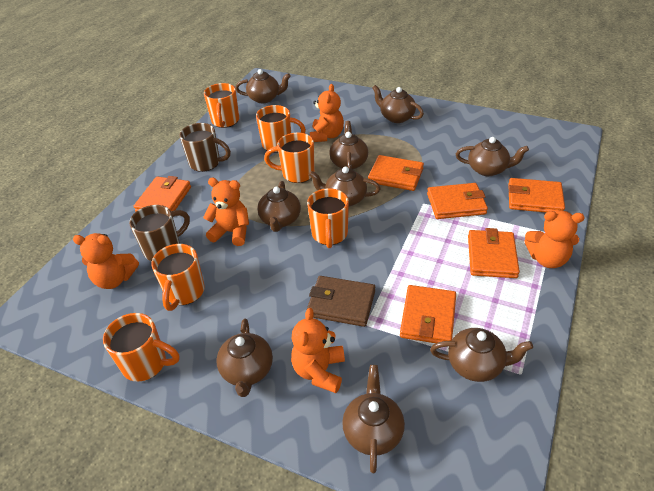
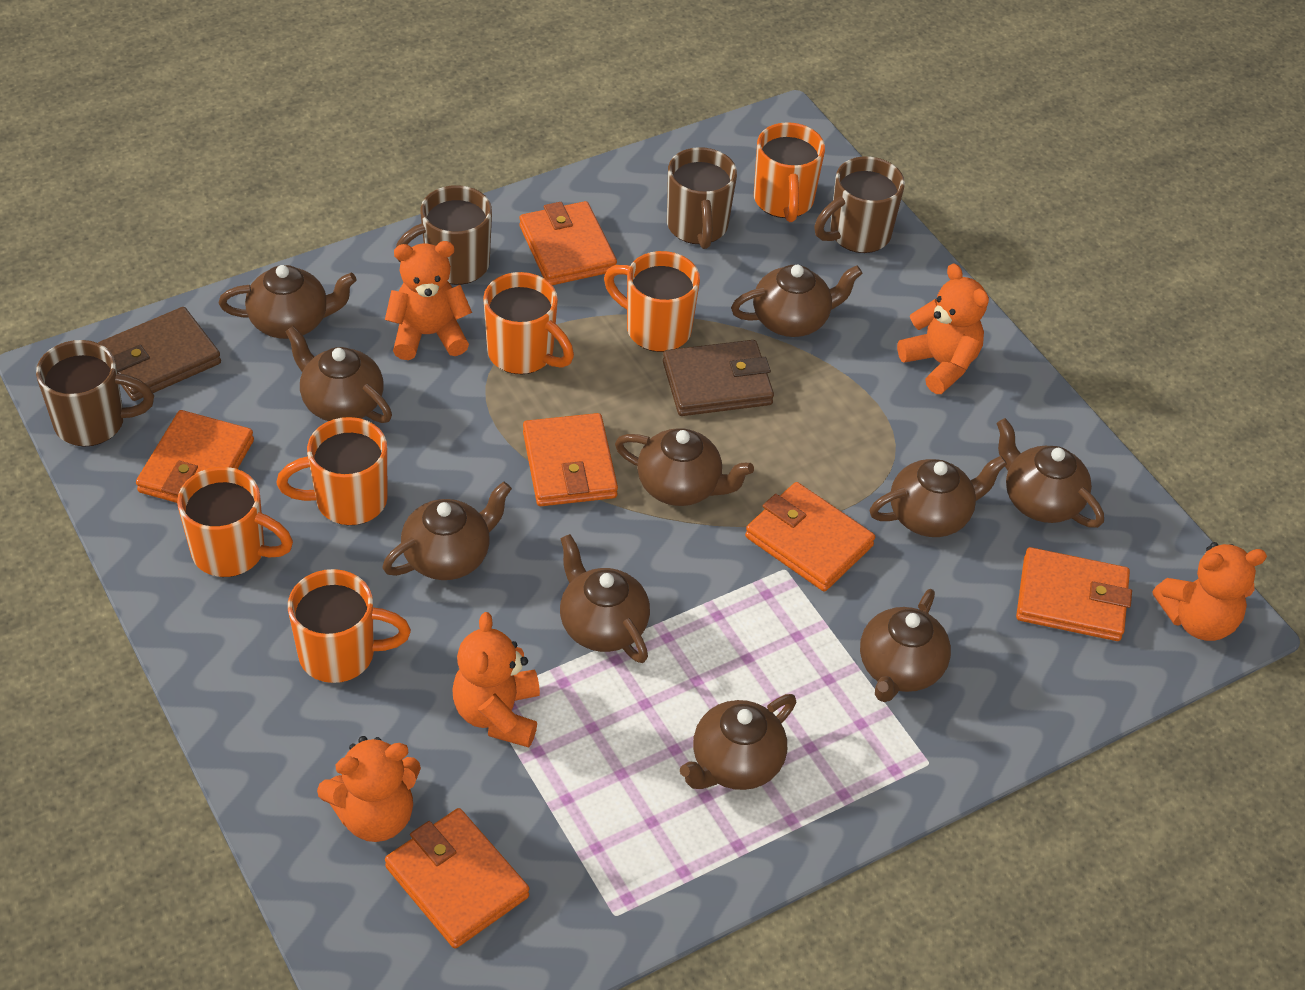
brown mug: [129,205,190,261] [179,123,231,172] = 2 -> [36,340,154,447] [396,185,492,285] [667,147,737,249] [814,156,905,253] = 4
brown teapot: [216,318,273,397] [235,69,291,103] [257,181,301,232] [309,166,381,206] [329,121,368,170] [342,365,405,473] [372,85,424,123] [430,328,533,382] [456,137,529,176] = 9 -> [219,265,357,339] [285,326,392,423] [382,481,512,580] [560,534,650,663] [615,428,754,506] [680,694,796,790] [731,265,862,337] [860,589,951,702] [870,456,1007,537] [996,418,1104,528] = 10
brown wallet: [307,276,375,327] = 1 -> [98,307,221,401] [663,340,774,416] = 2

